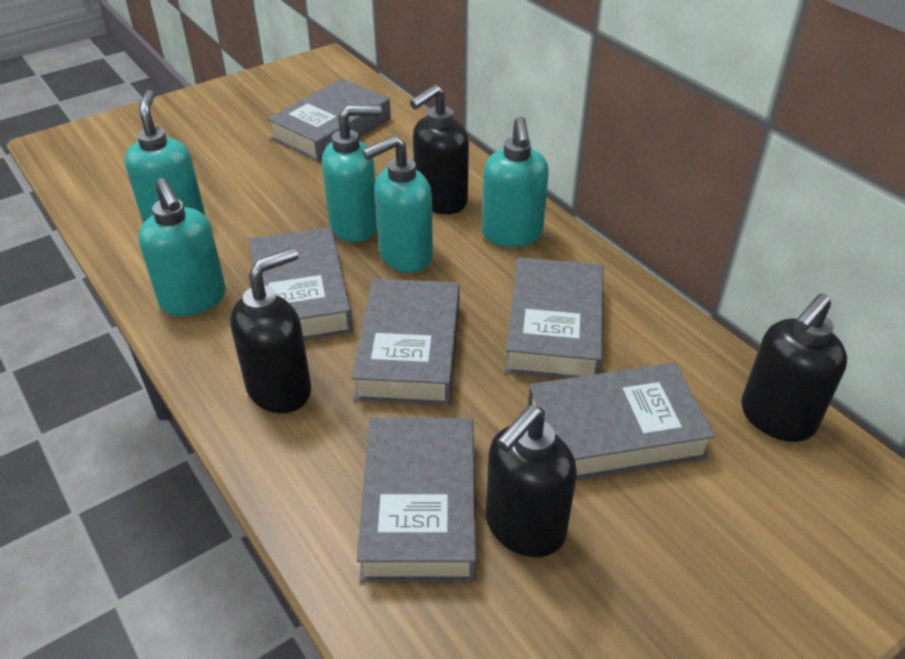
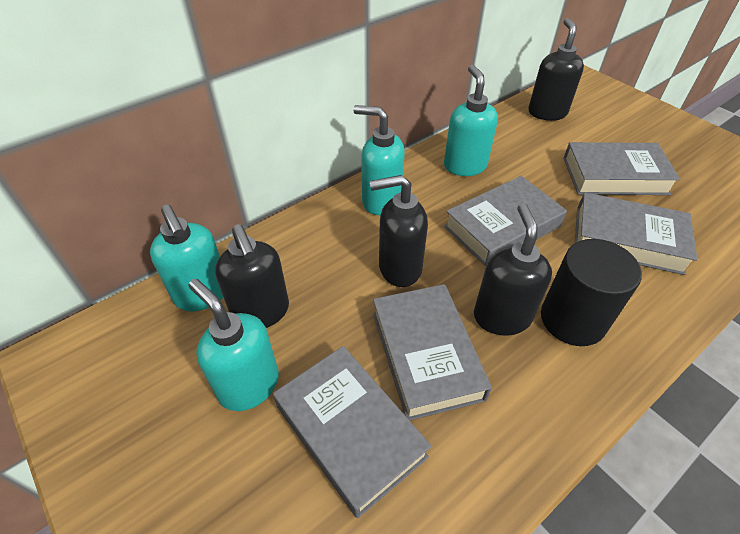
black cylinder: none = 0 -> [541,239,642,346] = 1
grey book: [249,227,353,340] [267,78,391,162] [352,279,459,405] [357,418,476,582] [504,257,603,379] [528,363,715,480] = 6 -> [273,346,432,518] [373,284,492,420] [444,176,567,266] [563,142,680,195] [575,192,697,275] = 5
turquoise soap dispenser: [125,90,205,223] [138,178,226,316] [322,105,382,242] [362,135,433,273] [482,116,549,247] = 5 -> [150,205,223,311] [188,279,279,411] [353,105,405,215] [444,65,498,176] = 4

